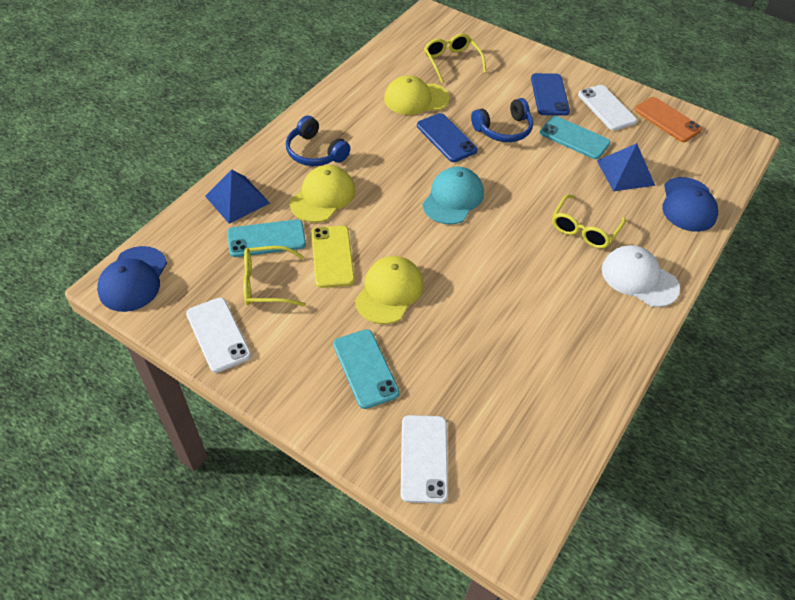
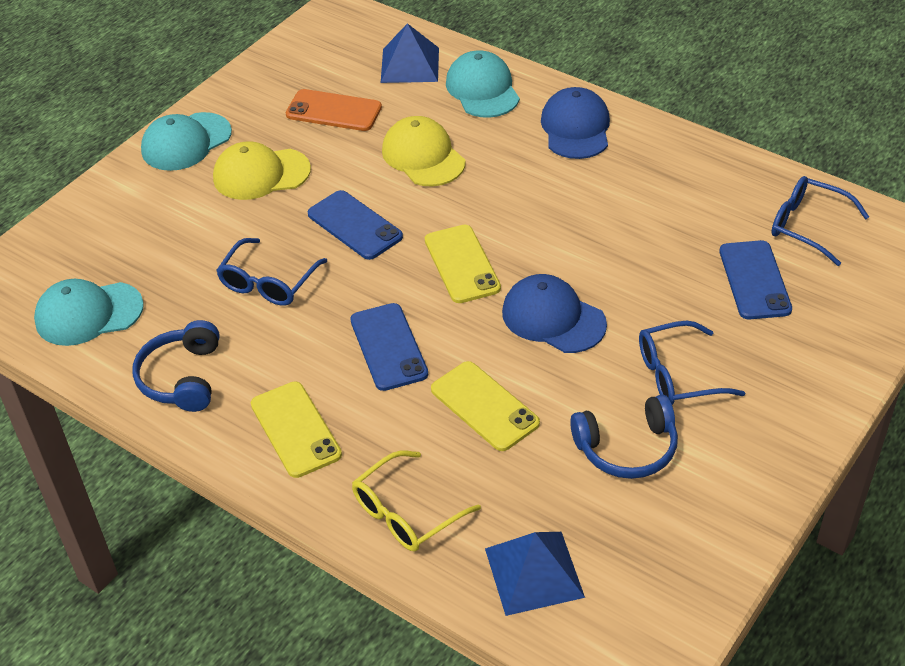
blue glasses: none = 0 -> [216,238,327,306] [639,321,745,405] [771,176,869,266] = 3
blue phone: [417,113,478,162] [531,73,570,116] = 2 -> [307,190,403,260] [350,303,428,391] [720,240,792,320] = 3
turquoise cap: [422,167,484,225] = 1 -> [34,279,144,346] [141,112,232,171] [446,50,520,118] = 3
turquoise phone: [228,219,306,257] [333,329,400,409] [540,116,610,159] = 3 -> none = 0
white cap: [602,245,680,307] = 1 -> none = 0
white phone: [186,297,251,373] [401,415,448,503] [578,85,637,130] = 3 -> none = 0
yellow cap: [290,165,355,223] [355,256,423,324] [384,76,450,115] = 3 -> [213,141,311,200] [382,116,466,186] = 2
yellow glasses: [243,246,306,306] [424,33,487,83] [552,194,626,249] = 3 -> [352,451,481,552] = 1
yellow phone: [311,226,355,288] = 1 -> [251,381,342,478] [425,225,501,303] [431,361,540,451] = 3

